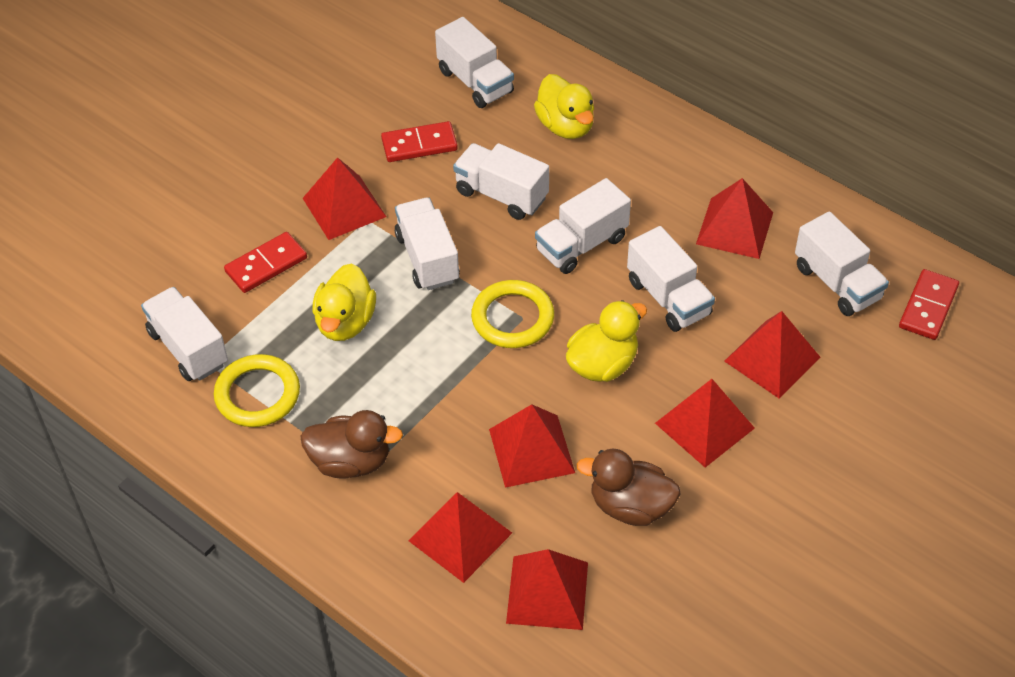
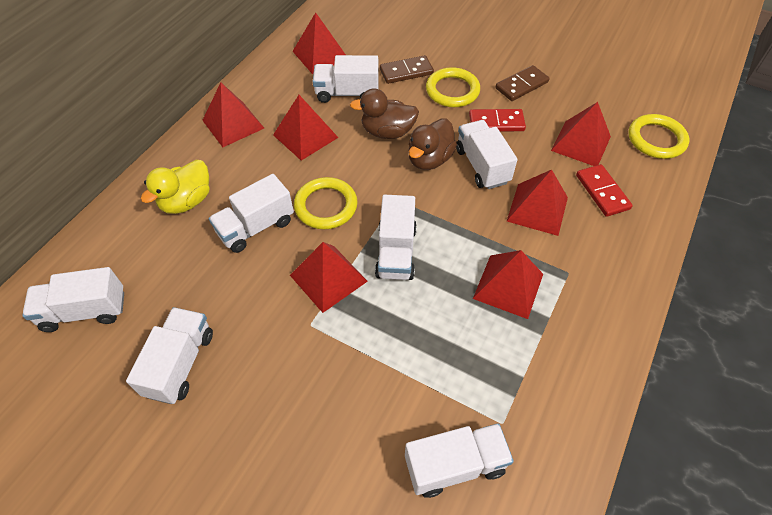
brown domino: none = 0 -> [380,55,434,84] [496,65,550,101] = 2
red domino: [224,232,307,293] [381,121,458,162] [899,269,959,340] = 3 -> [469,109,526,132] [576,164,633,217] = 2
yellow duck: [313,263,376,341] [534,74,594,139] [566,300,647,382] = 3 -> [141,160,210,214] = 1
yellow ring: [214,354,300,427] [471,280,554,348] = 2 -> [294,177,358,229] [426,67,480,107] [628,114,689,159] = 3

